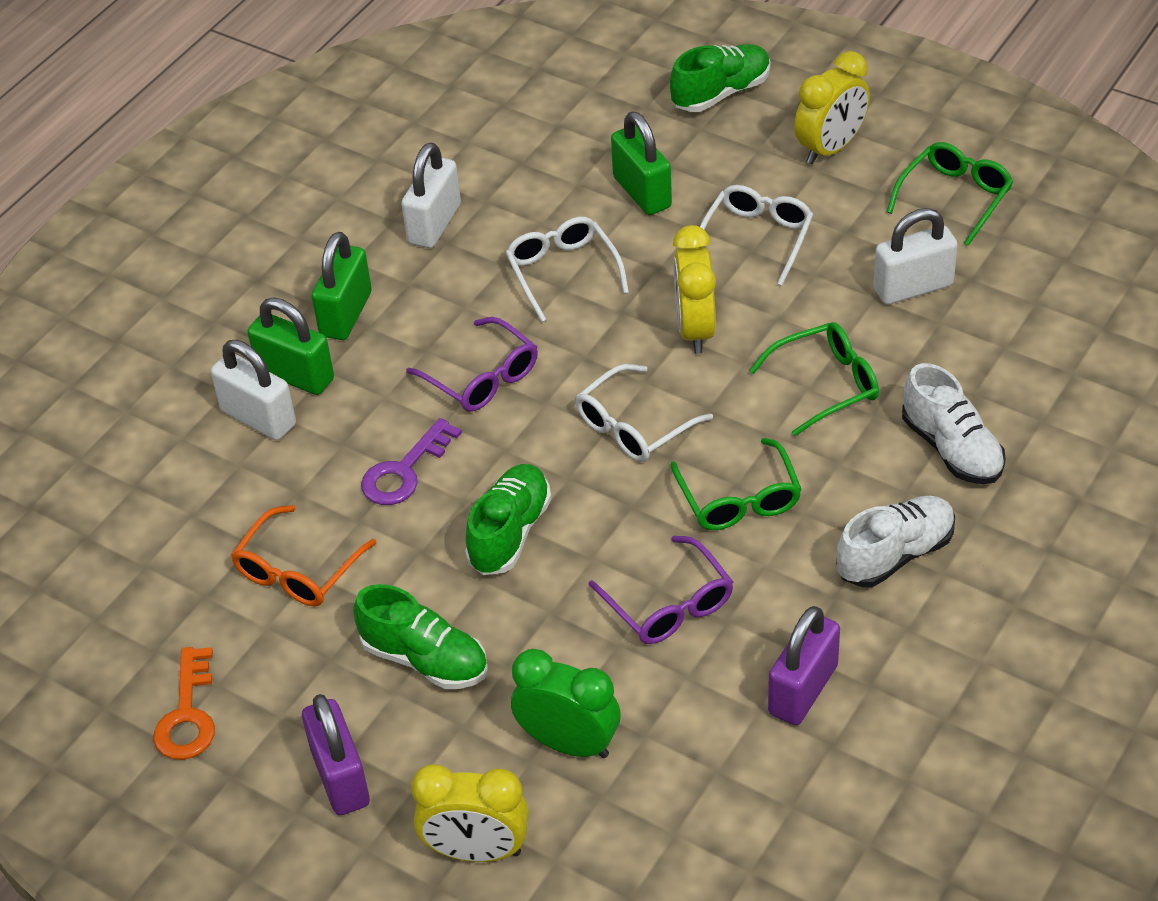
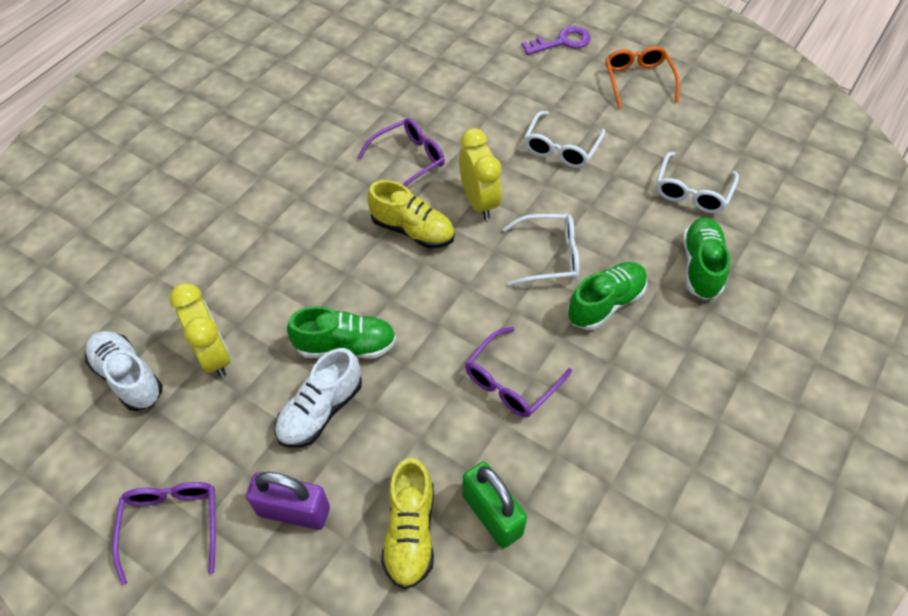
green clock: [511,649,620,758] = 1 -> none = 0
green glasses: [671,438,802,530] [749,322,879,436] [887,142,1013,246] = 3 -> none = 0
green padlock: [248,298,334,395] [312,232,372,340] [611,112,672,215] = 3 -> [462,462,527,548] = 1
orange key: [153,647,215,760] = 1 -> none = 0
purple glasses: [406,317,538,412] [588,536,733,644] = 2 -> [112,482,216,585] [357,118,445,187] [465,327,572,418] = 3
purple padlock: [302,694,370,815] [768,606,840,725] = 2 -> [246,472,330,530] = 1
white padlock: [211,340,296,440] [401,143,461,248] [873,208,958,304] = 3 -> none = 0
yellow clock: [411,764,529,862] [673,225,716,354] [794,51,870,164] = 3 -> [169,283,231,378] [459,128,502,220] = 2
yellow shoe: none = 0 -> [367,180,455,248] [381,458,434,589] = 2

